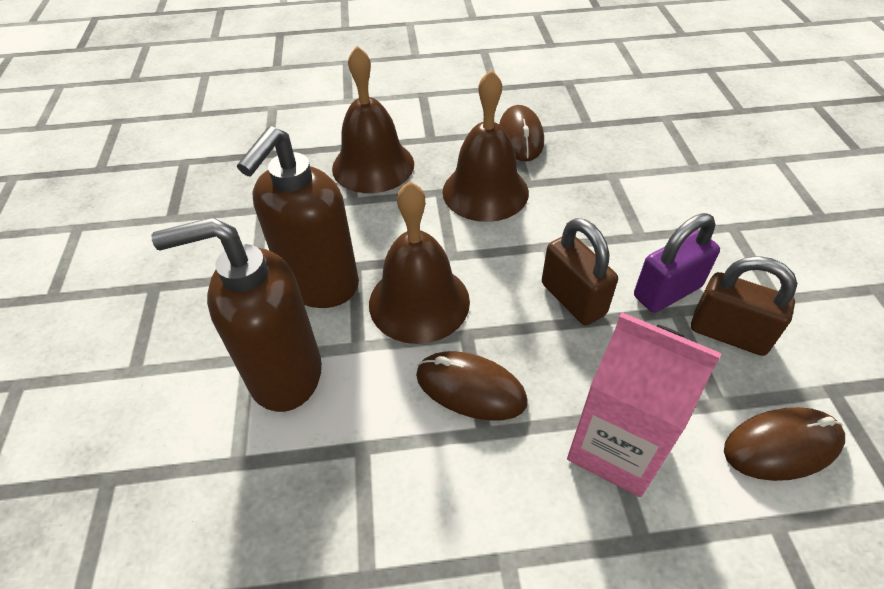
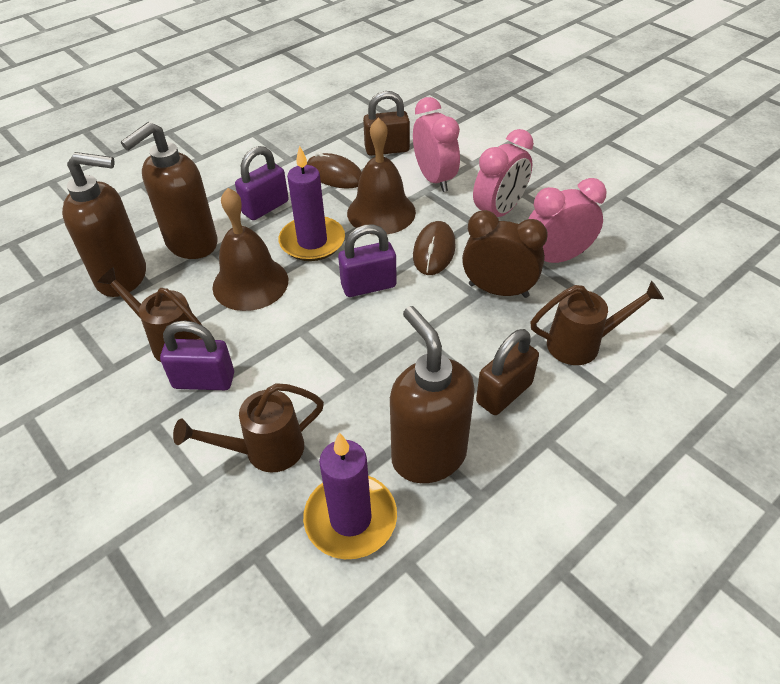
brown bell: [332,46,414,193] [369,181,470,344] [442,70,529,222] = 3 -> [212,188,288,311] [347,118,416,234] = 2
brown clock: none = 0 -> [462,210,548,298] = 1
brown mouse: [416,351,528,420] [499,105,544,161] [724,407,845,481] = 3 -> [306,151,362,189] [413,221,456,275] = 2
brown soap dispenser: [152,217,322,412] [237,126,359,308] = 2 -> [62,152,146,297] [121,122,218,259] [390,306,475,483] = 3
brown watering can: none = 0 -> [97,267,203,362] [173,383,324,472] [530,280,664,365] = 3
pink carton: [567,312,722,497] = 1 -> none = 0
pink clock: none = 0 -> [413,97,460,192] [473,129,534,217] [529,178,607,263] = 3
purple candle: none = 0 -> [279,145,345,261] [303,432,397,559] = 2
purple padlock: [634,213,720,313] = 1 -> [160,320,234,390] [235,146,289,220] [338,224,397,297] = 3

